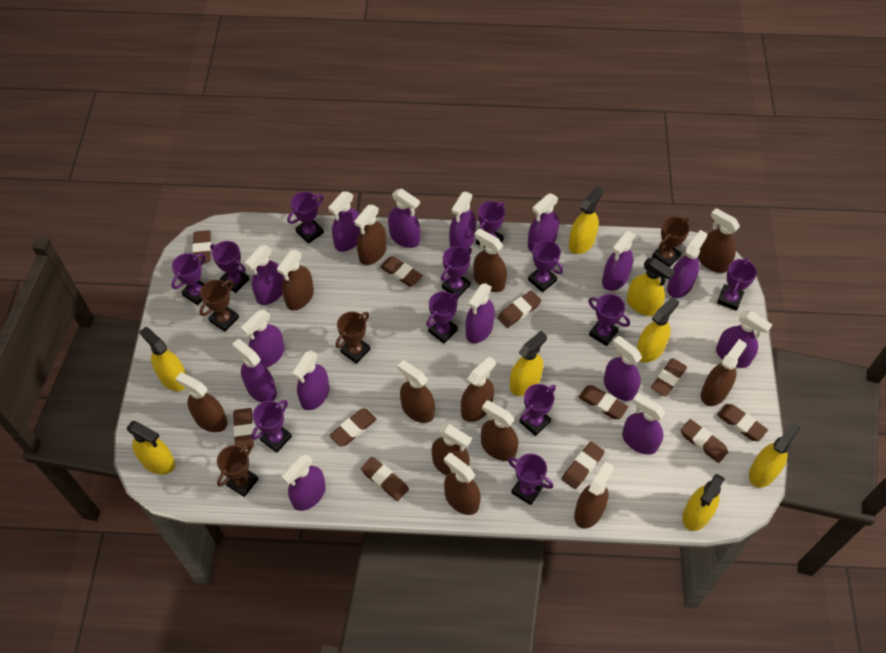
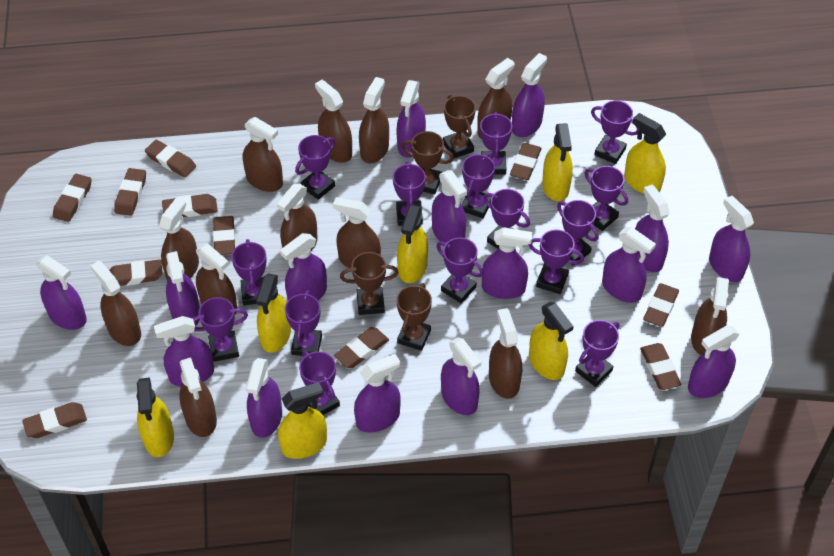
purple trophy: [171,253,205,305] [210,241,249,293] [251,400,292,453] [287,192,324,244] [426,291,459,344] [441,246,472,298] [476,201,505,249] [508,453,553,505] [519,384,556,436] [528,240,563,292] [588,294,630,346] [717,258,757,311] = 12 -> [192,297,248,362] [231,239,267,305] [285,290,322,356] [295,135,335,200] [299,351,340,415] [393,162,426,226] [436,237,484,303] [462,153,495,218] [480,112,512,175] [484,189,530,249] [528,229,584,294] [557,200,599,265] [575,320,619,387] [584,166,628,231] [591,100,639,164] = 15
yellow spray bottle: [127,421,175,475] [139,327,186,391] [510,331,547,396] [569,186,603,254] [627,258,675,316] [637,297,679,362] [682,474,725,531] [749,421,800,488] = 8 -> [137,377,174,457] [256,273,291,353] [278,382,327,459] [397,205,428,283] [529,302,573,380] [542,123,573,201] [624,113,666,194] = 7

